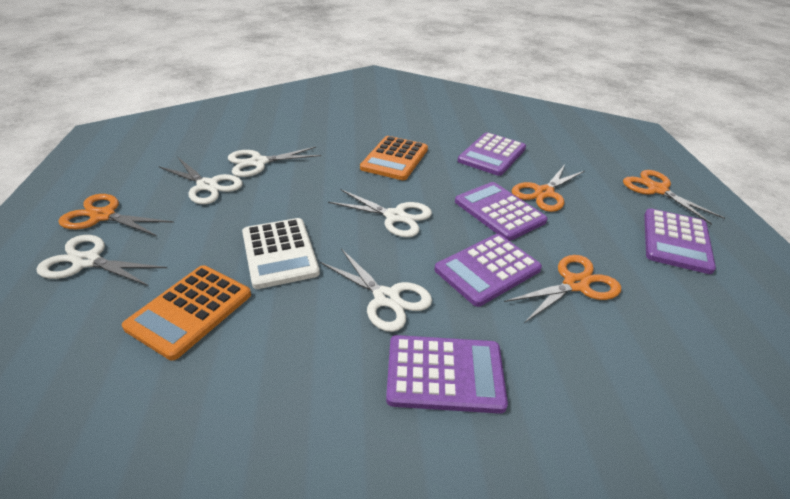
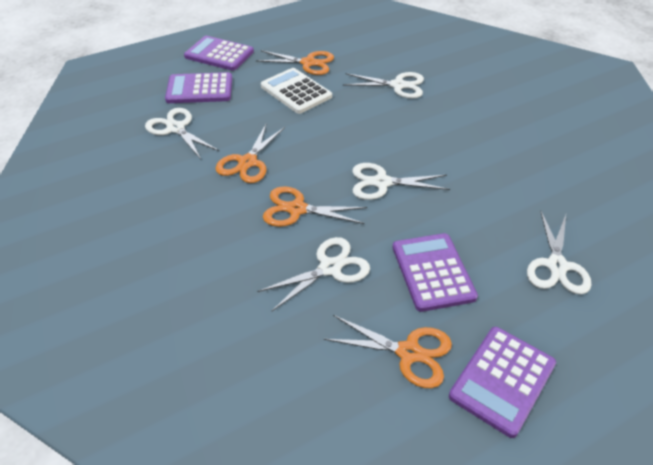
orange calculator: [122,265,251,360] [360,136,428,180] = 2 -> none = 0
purple calculator: [386,335,508,414] [434,234,542,307] [455,182,548,241] [458,132,526,176] [644,208,716,274] = 5 -> [165,72,232,103] [184,36,254,71] [392,233,478,312] [449,327,556,438] = 4

